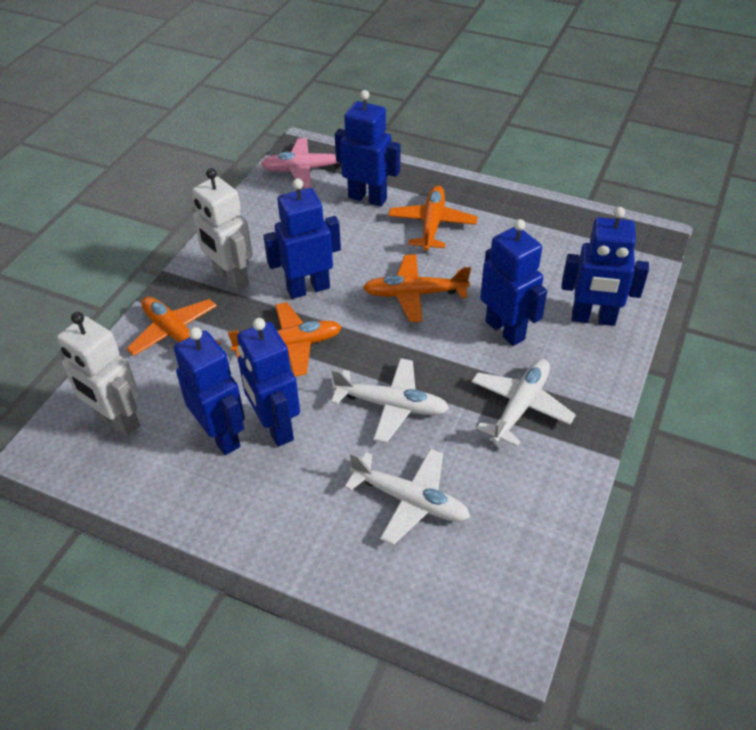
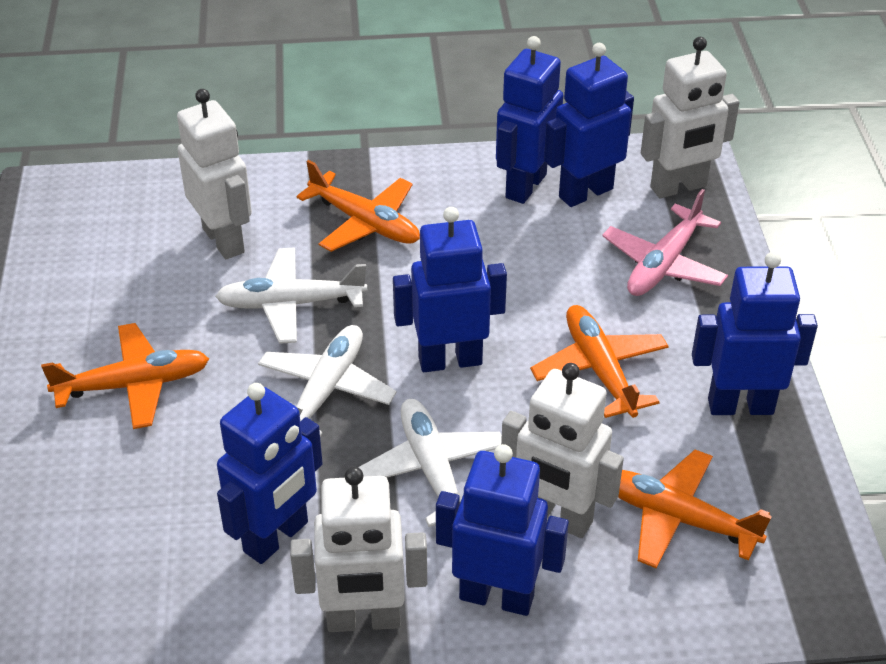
white robot: [57,312,140,437] [192,168,253,291] = 2 -> [177,89,252,259] [290,467,427,632] [501,363,624,538] [641,37,740,198] = 4

